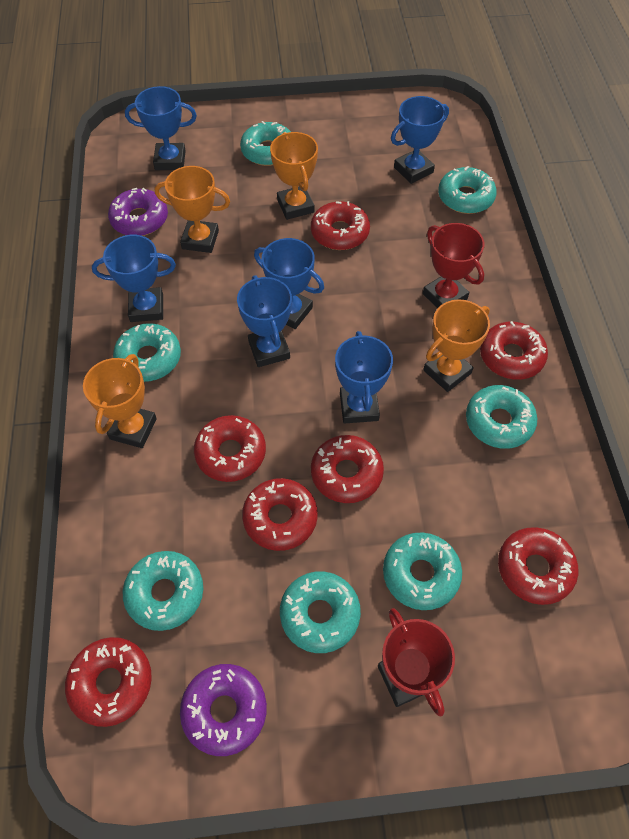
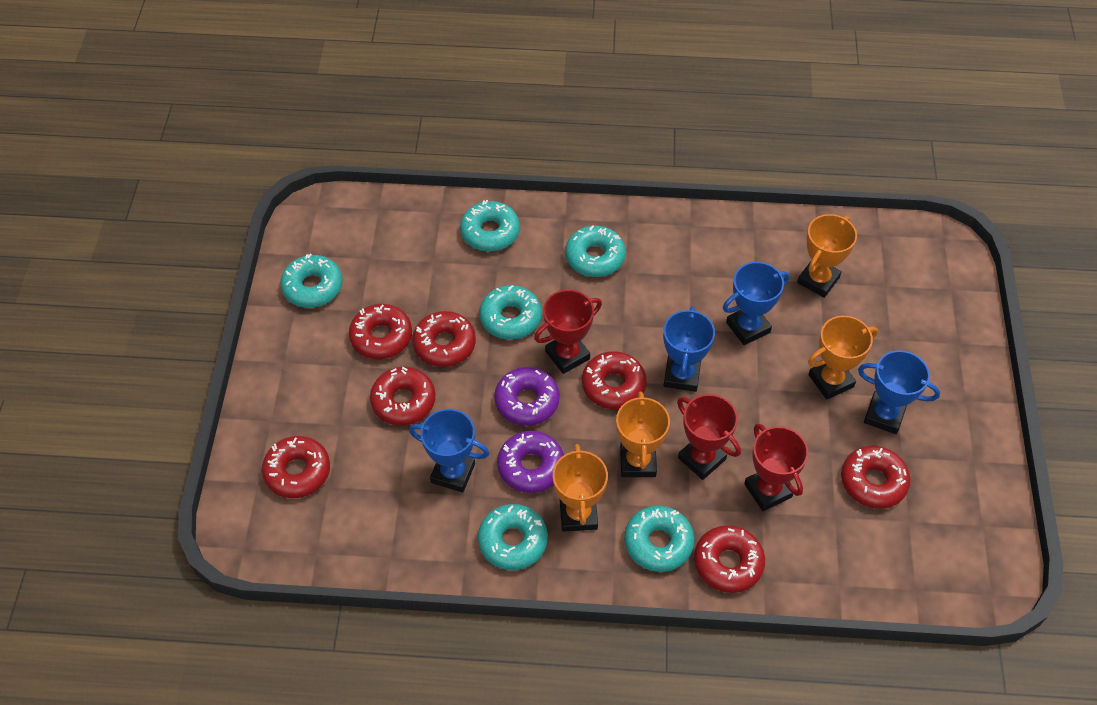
blue trophy: [92,235,176,322] [125,86,197,170] [237,275,292,367] [254,238,324,329] [335,331,393,424] [391,96,449,184] = 6 -> [409,409,489,493] [663,306,715,392] [723,262,789,345] [858,350,940,434] = 4
red trophy: [378,608,455,717] [423,223,485,308] = 2 -> [534,290,602,374] [677,394,741,480] [744,423,808,511] = 3
turquoise donut: [113,323,181,382] [123,551,203,631] [240,121,291,166] [280,571,361,653] [383,532,462,610] [438,166,497,214] [466,385,537,449] = 7 -> [280,254,343,308] [460,200,520,251] [478,504,548,570] [479,285,542,340] [565,226,626,277] [624,506,695,572] = 6

